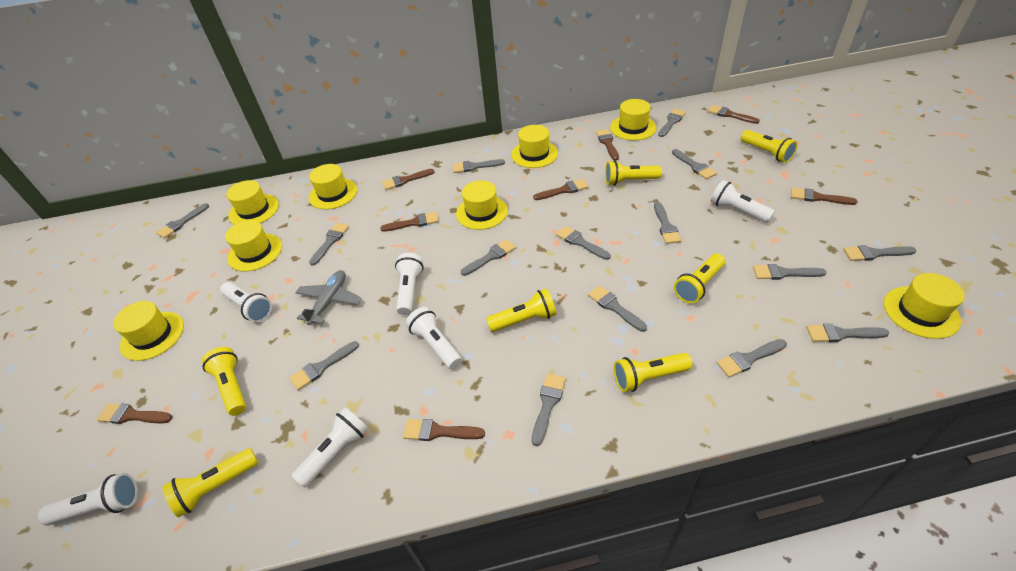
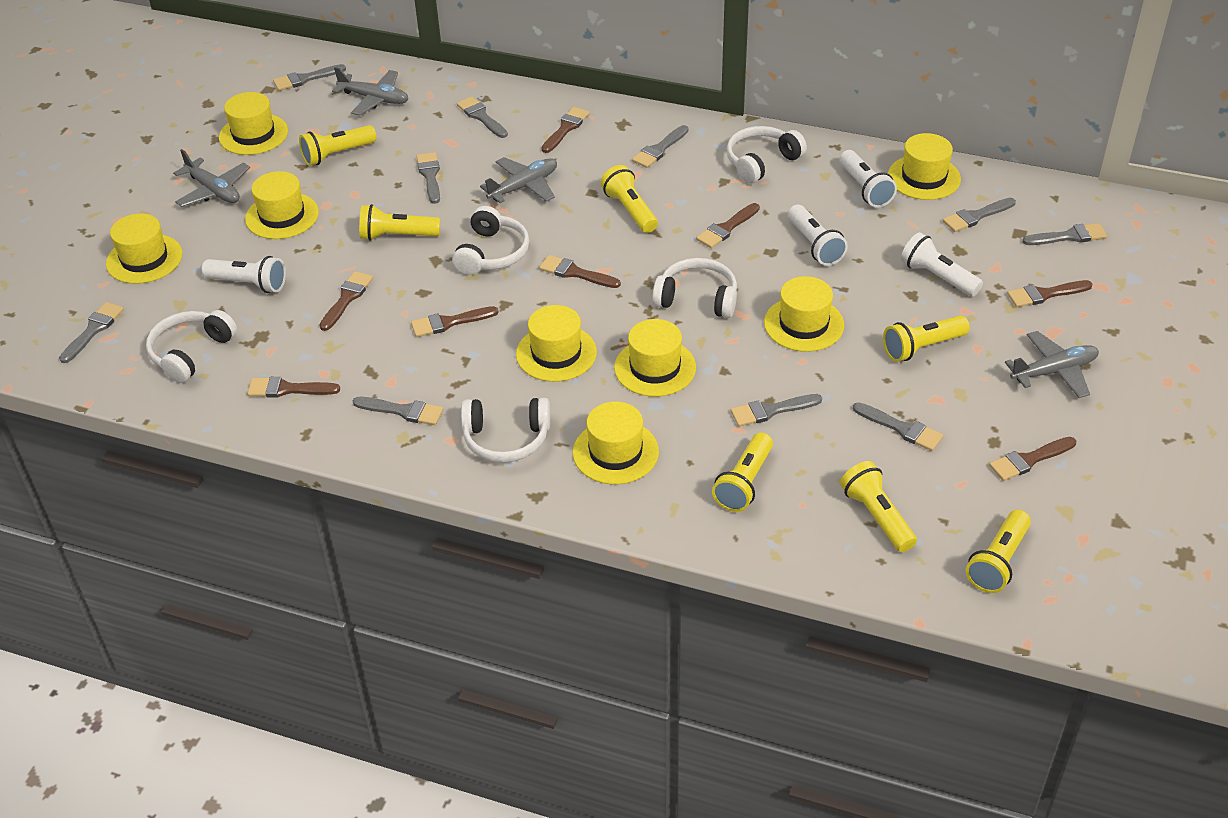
grey brush: [156,203,209,238] [289,341,359,390] [309,223,349,266] [452,159,505,173] [461,239,516,276] [532,373,566,446] [556,226,611,260] [588,285,647,332] [654,202,681,244] [658,109,686,137] [672,149,717,179] [717,339,787,377] [753,264,827,280] [806,324,889,342] [843,245,916,261] = 15 -> [59,302,124,363] [273,64,346,91] [353,397,443,425] [417,152,440,204] [457,97,508,138] [632,125,689,168] [731,394,822,426] [853,402,943,451] [942,198,1016,232] [1022,223,1107,245] = 10
grey plane: [295,270,361,325] = 1 -> [173,149,250,207] [332,67,408,115] [480,157,557,203] [1005,331,1099,398] = 4
white flashlight: [38,473,138,526] [220,282,272,322] [292,407,369,488] [395,253,424,315] [406,307,462,369] [711,180,775,223] = 6 -> [202,256,286,293] [788,205,848,266] [839,150,897,208] [901,232,983,297] = 4
white headphones: none = 0 -> [146,310,237,383] [452,206,529,275] [461,398,550,462] [652,258,737,318] [726,126,807,184] = 5

